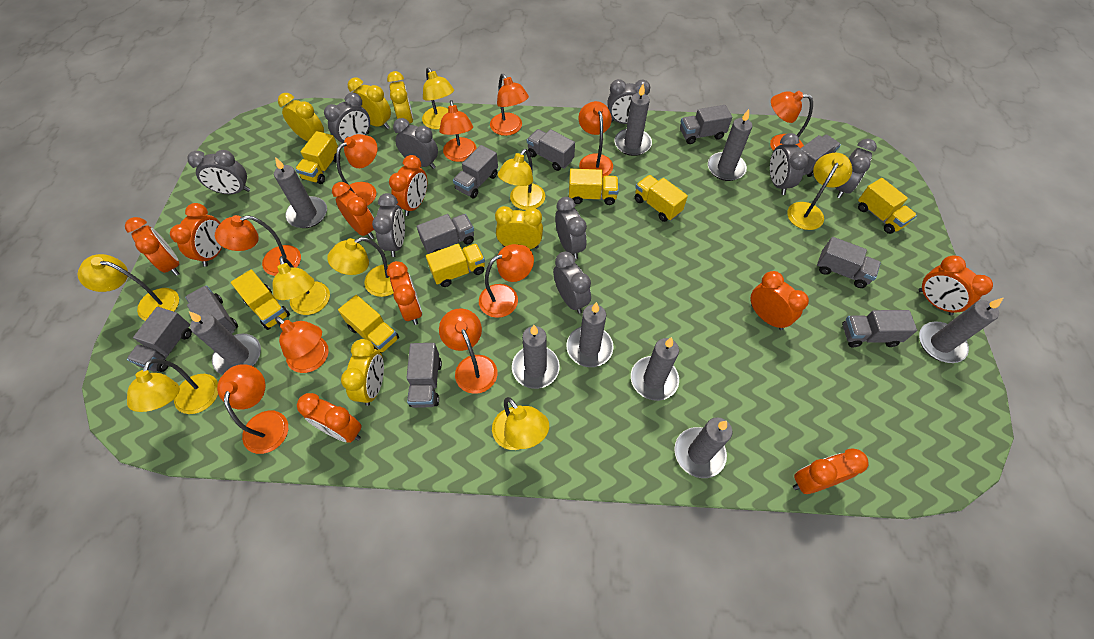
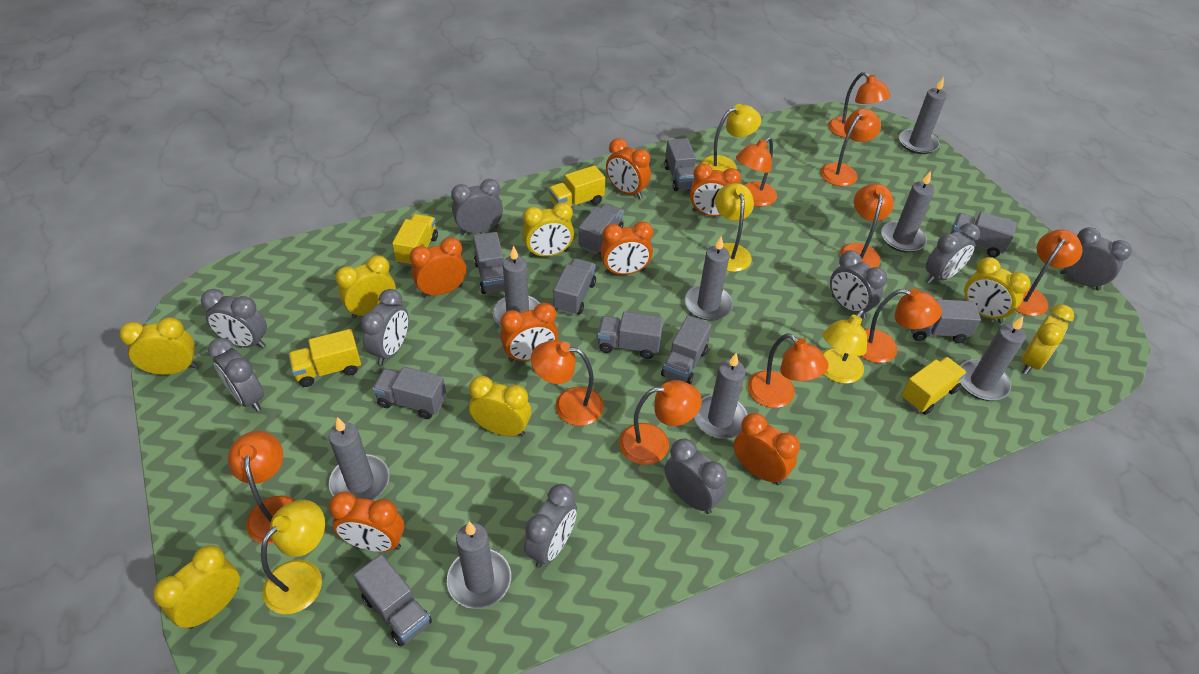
grey candle: [189,312,261,375] [274,157,327,228] [512,325,560,389] [566,302,614,367] [614,84,652,156] [631,337,679,401] [674,417,732,478] [708,109,752,181] [919,298,1003,363] = 9 -> [329,417,389,500] [447,522,511,609] [493,246,540,326] [684,236,733,321] [694,353,748,439] [881,171,934,253] [899,77,947,154] [960,316,1026,401] = 8
orange clock: [125,217,179,276] [170,203,222,267] [297,393,362,443] [332,182,374,239] [387,261,422,325] [389,155,427,216] [750,271,809,330] [793,448,869,494] [919,256,993,315] = 9 -> [329,492,405,552] [410,237,466,298] [500,303,558,362] [600,221,653,275] [606,138,651,199] [690,163,741,216] [734,413,800,485] = 7
yellow clock: [278,93,324,142] [341,339,384,406] [348,78,391,129] [387,71,413,124] [495,206,543,249] = 5 -> [120,317,197,375] [153,545,240,629] [335,255,396,319] [469,376,531,436] [522,202,574,257] [964,257,1031,323] [1021,304,1074,374] = 7
yellow lamp: [78,254,179,321] [127,359,218,414] [273,256,330,315] [327,237,394,297] [422,68,454,129] [492,397,549,450] [498,149,545,210] [787,153,852,230] = 8 -> [261,500,325,614] [701,104,761,172] [715,183,754,272] [822,310,867,383] = 4
yellow truck: [231,269,290,330] [295,131,338,184] [338,295,399,354] [426,243,485,287] [569,169,619,205] [635,175,688,222] [858,178,917,234] = 7 -> [288,329,361,387] [392,214,438,267] [549,165,605,207] [901,357,967,415] = 4

